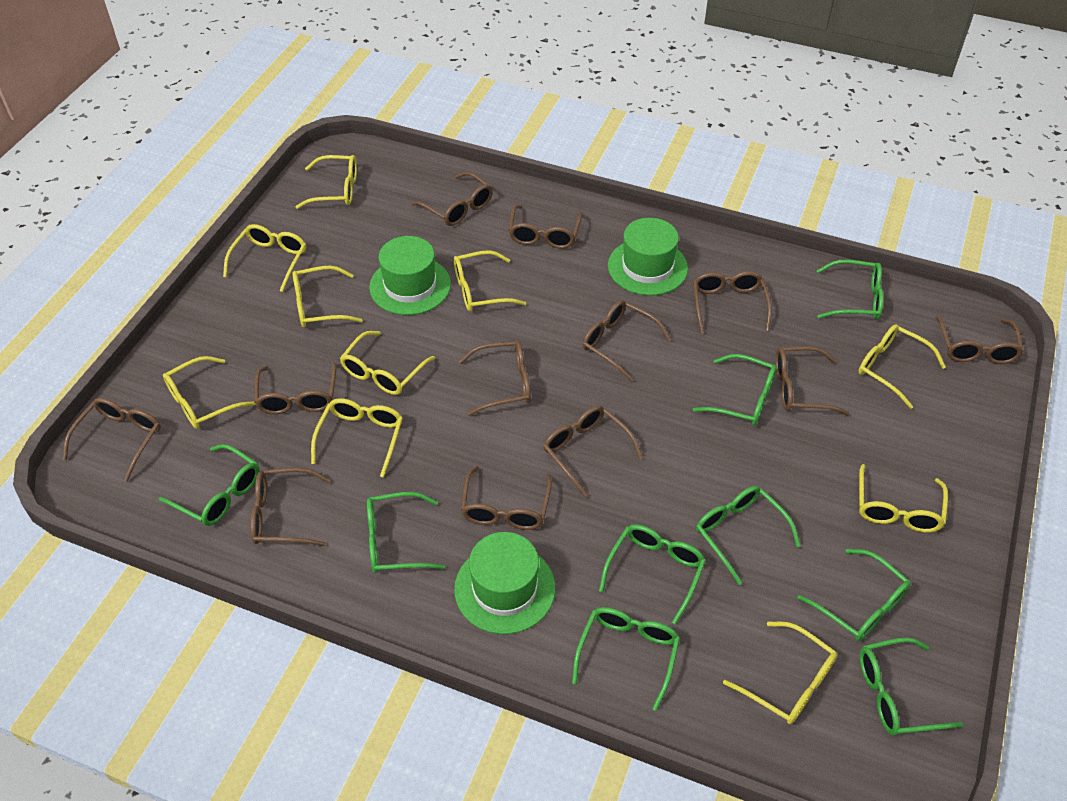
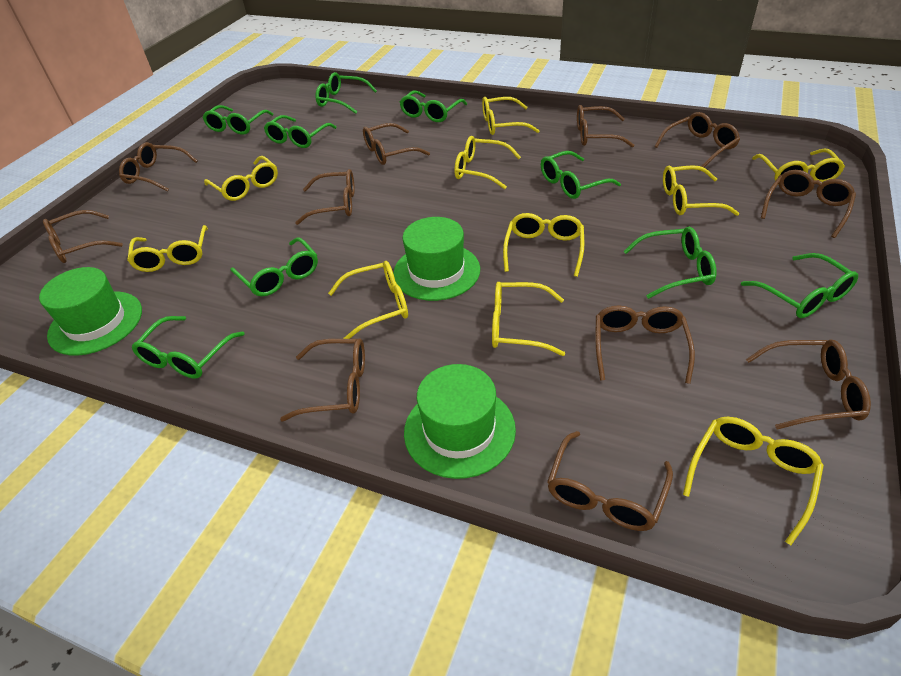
brown glasses: [63,398,161,482] [250,468,331,546] [254,362,336,414] [411,172,493,226] [459,341,531,416] [461,466,552,530] [508,205,582,249] [543,406,643,497] [583,300,671,382] [693,271,772,334] [775,346,849,415] [935,315,1024,364] = 12 -> [43,210,123,263] [119,142,198,192] [280,338,365,421] [295,169,355,225] [363,123,430,165] [547,431,673,531] [577,105,634,147] [596,306,695,384] [654,112,740,168] [746,339,871,429] [761,170,856,238] = 11

